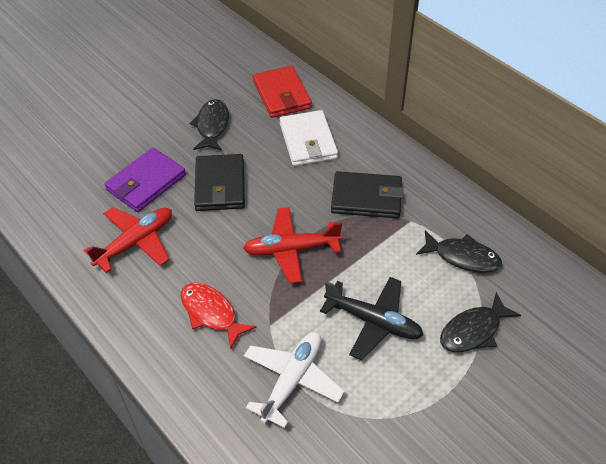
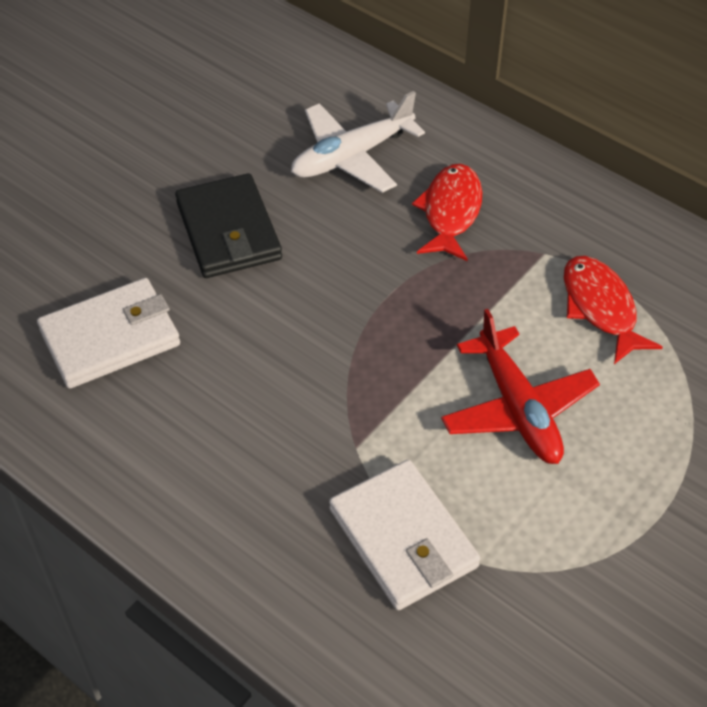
black fish: [189,99,229,151] [416,230,502,273] [440,292,521,353] = 3 -> none = 0
black plane: [320,277,423,360] = 1 -> none = 0
black wallet: [194,154,245,211] [331,171,404,218] = 2 -> [175,173,282,278] = 1
purple wallet: [104,148,186,212] = 1 -> none = 0
red fish: [181,283,256,349] = 1 -> [412,164,482,261] [564,256,663,364] = 2
red plane: [84,207,172,273] [243,207,342,283] = 2 -> [441,309,600,464] = 1
red wallet: [253,66,312,118] = 1 -> none = 0
white wallet: [279,110,338,166] = 1 -> [37,278,180,389] [329,460,480,610] = 2

